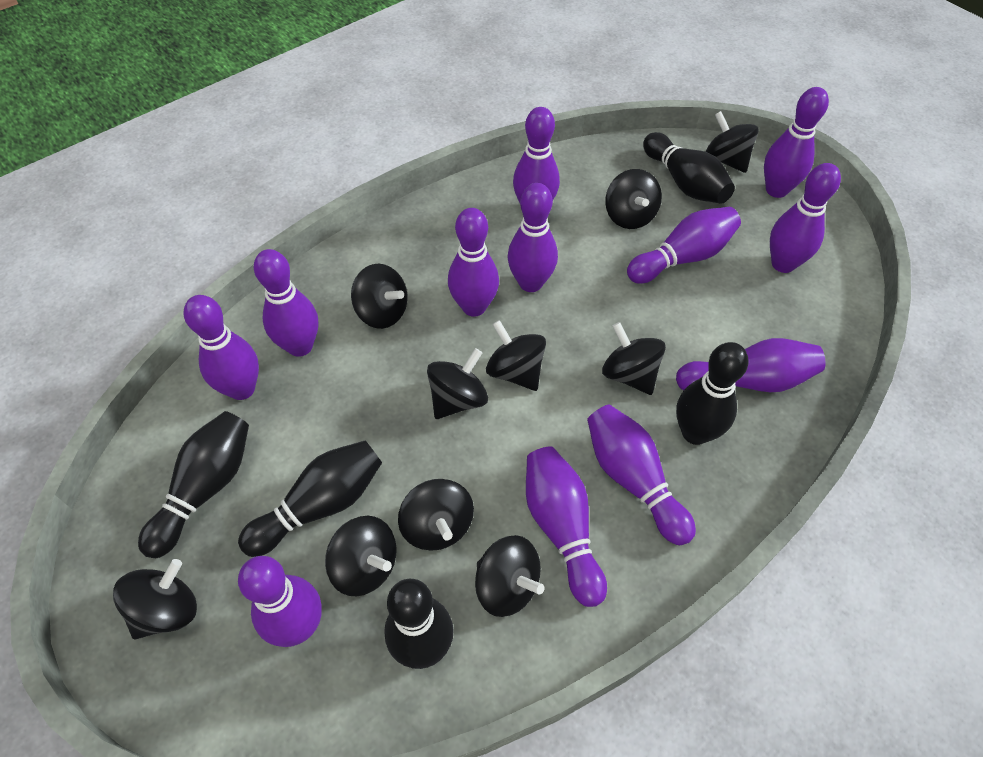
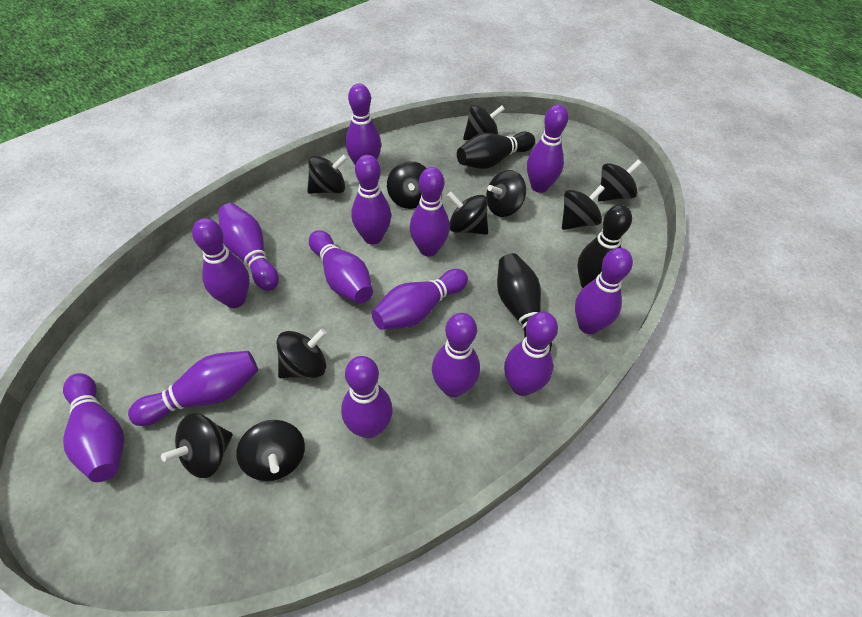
black bowling pin: [138,411,249,558] [238,441,382,557] [384,579,454,669] [643,132,735,204] [676,342,749,445] = 5 -> [457,131,535,169] [497,253,552,352] [577,205,632,288] = 3
purple bowling pin: [184,295,259,400] [238,556,322,647] [254,249,318,357] [448,208,499,317] [508,183,558,292] [513,107,560,203] [526,446,607,607] [587,405,696,545] [627,207,741,284] [676,338,825,392] [764,87,829,198] [770,163,841,273] = 12 -> [63,373,124,482] [128,351,258,426] [192,218,250,308] [219,203,279,291] [309,230,373,304] [341,356,393,438] [346,83,381,166] [351,155,391,245] [372,269,468,330] [410,167,450,256] [432,313,480,397] [504,312,558,396] [527,105,568,193] [575,248,633,334] = 14

